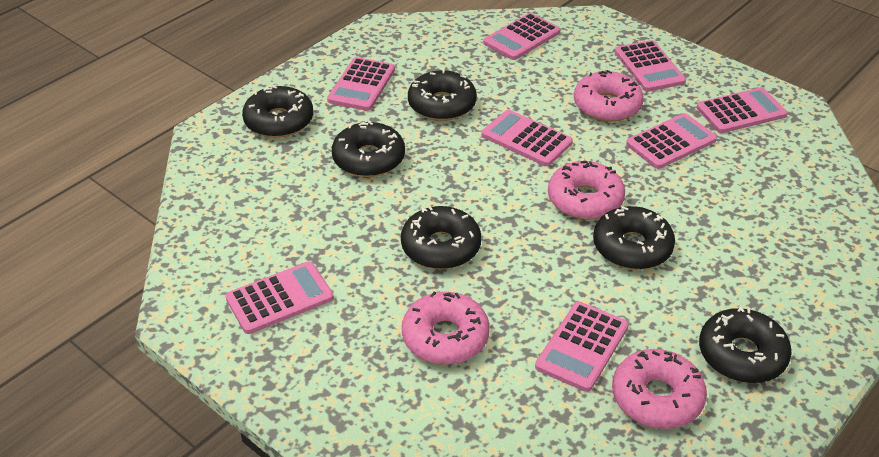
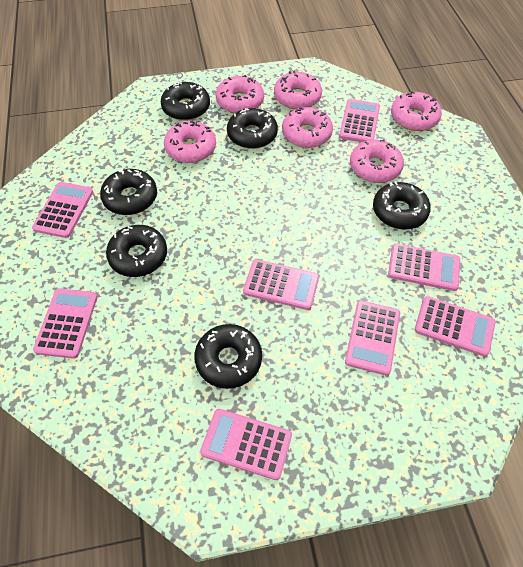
pink donut: [402,292,489,365] [548,161,625,220] [574,70,644,122] [612,349,707,429] = 4 -> [164,121,216,163] [216,75,264,113] [274,70,322,109] [282,107,333,148] [350,139,404,183] [391,91,442,131] = 6

